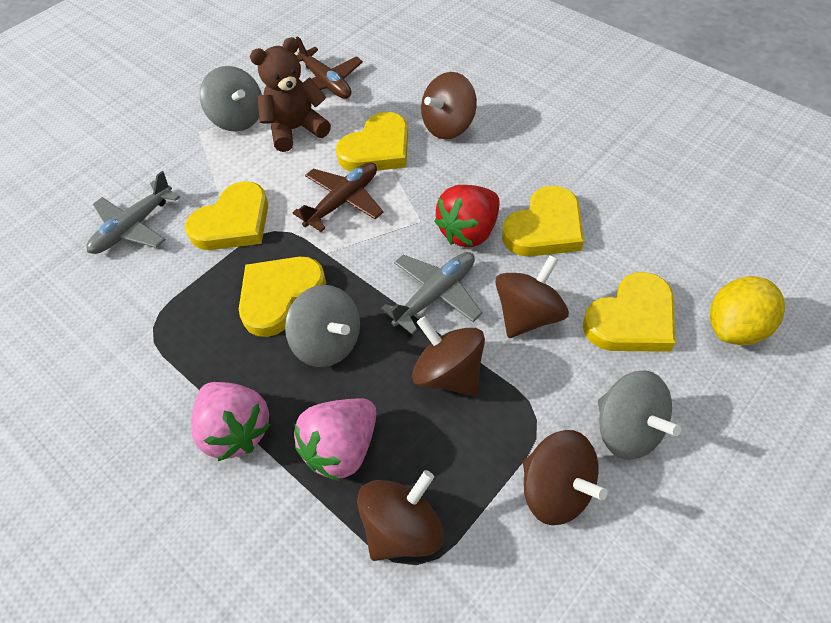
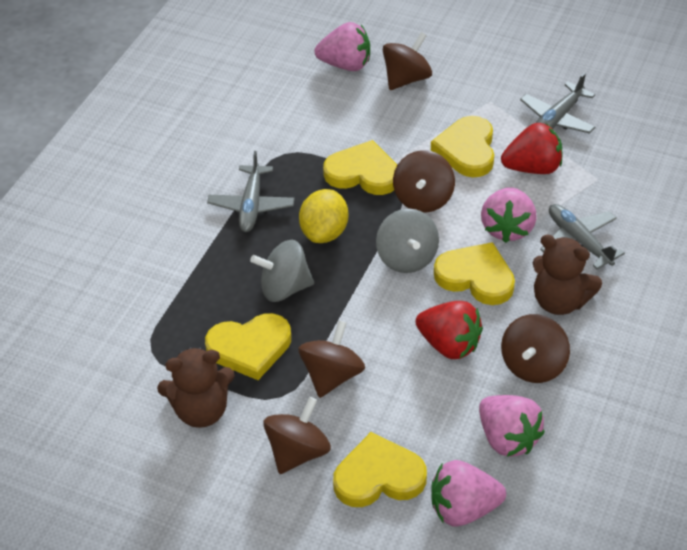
brown plane: [293,162,383,232] [296,36,363,99] = 2 -> none = 0
brown teddy bear: [250,37,331,152] = 1 -> [157,347,235,428] [533,234,602,315] = 2
grey plane: [86,171,180,254] [381,252,482,334] = 2 -> [207,151,295,232] [520,73,595,134] [540,204,625,269] = 3
grey spinning top: [200,66,262,132] [285,285,360,367] [598,370,681,460] = 3 -> [250,240,314,302] [376,208,439,273] = 2
pink strawberry: [191,382,271,461] [294,398,376,481] = 2 -> [315,22,370,71] [431,460,506,526] [479,395,545,457] [481,187,537,243] = 4
red strawberry: [434,185,500,247] = 1 -> [415,301,483,359] [501,123,563,174] = 2

